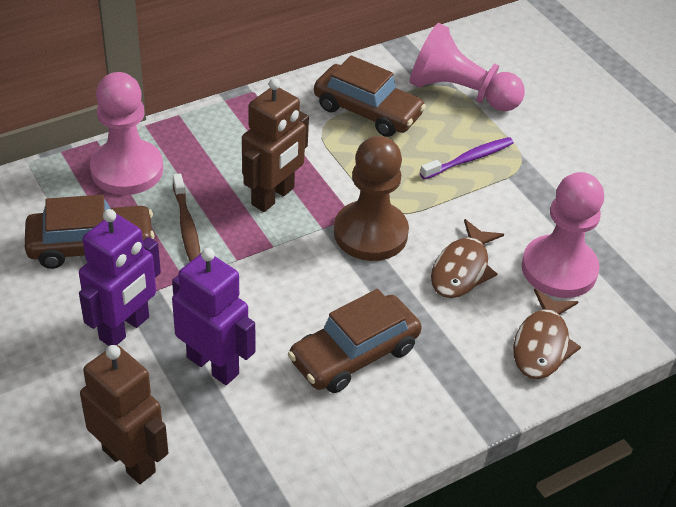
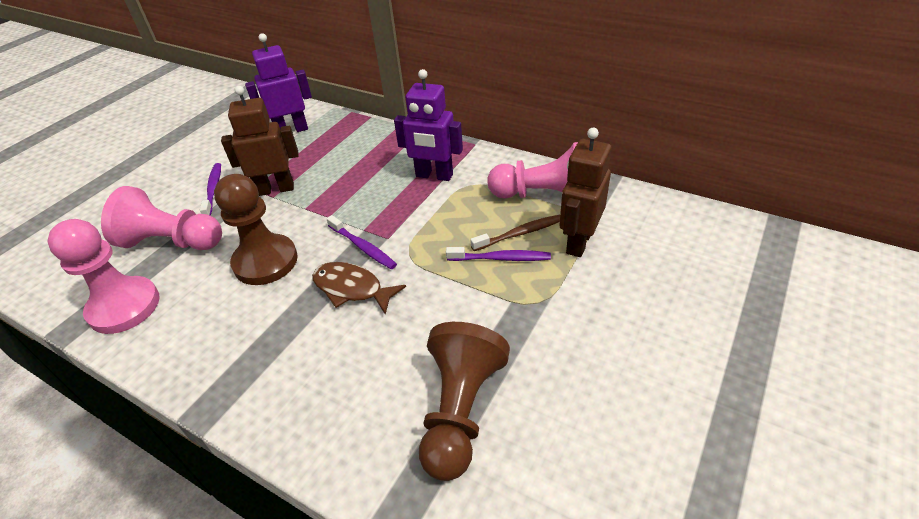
brown car: [25,194,155,269] [288,289,422,393] [314,56,426,137] = 3 -> none = 0
brown fish: [431,219,504,298] [513,289,581,379] = 2 -> [312,262,406,315] = 1
brown pawn: [334,136,409,261] = 1 -> [214,174,298,285] [419,322,510,481] = 2
purple toothbrush: [420,137,514,180] = 1 -> [200,163,221,216] [326,215,397,269] [446,247,551,261] = 3

